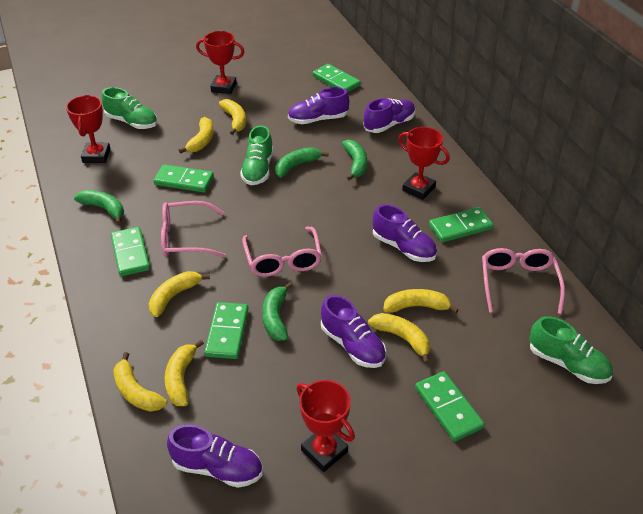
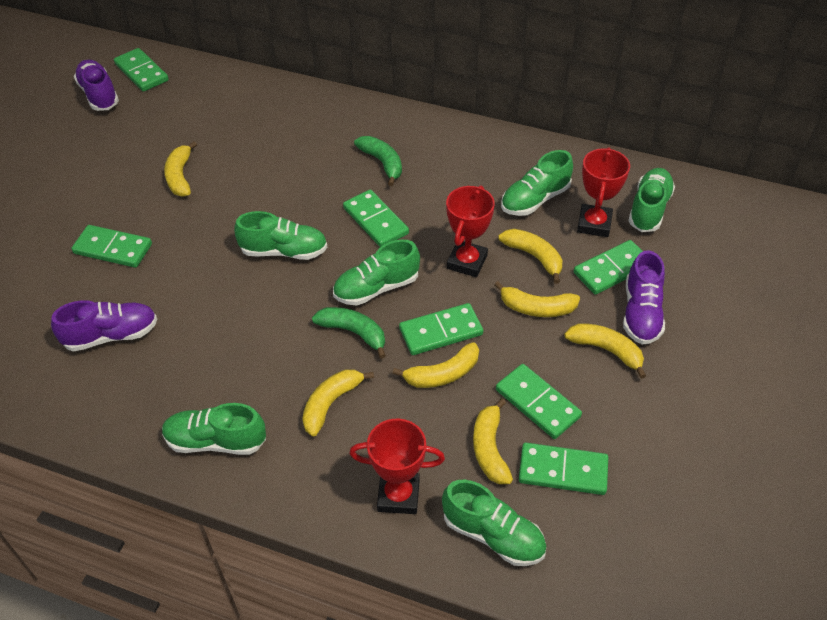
green banana: [74,190,124,224] [262,282,293,341] [275,147,329,177] [342,140,367,181] = 4 -> [312,307,386,359] [354,136,402,186] = 2
green domino: [111,227,150,276] [154,164,214,192] [204,302,249,359] [312,64,360,92] [415,371,485,442] [429,207,493,242] = 6 -> [72,225,152,268] [114,48,169,92] [343,190,409,247] [399,303,483,355] [496,364,582,439] [519,443,608,495] [574,240,643,295] = 7
green shoe: [102,87,157,129] [240,125,273,185] [529,316,613,384] = 3 -> [162,403,266,455] [234,211,327,260] [333,240,420,305] [442,480,547,566] [501,150,573,216] [628,168,675,232] = 6
pink glasses: [161,201,226,258] [242,226,322,277] [482,248,565,314] = 3 -> none = 0
purple shoe: [167,424,263,488] [288,87,349,124] [321,295,386,368] [363,98,415,133] [373,204,437,262] = 5 -> [51,300,157,351] [74,60,119,111] [623,250,665,345] = 3
red trophy: [66,95,111,163] [196,31,244,94] [297,380,355,472] [398,127,450,200] = 4 -> [349,419,445,514] [446,185,495,277] [577,147,630,237] = 3

